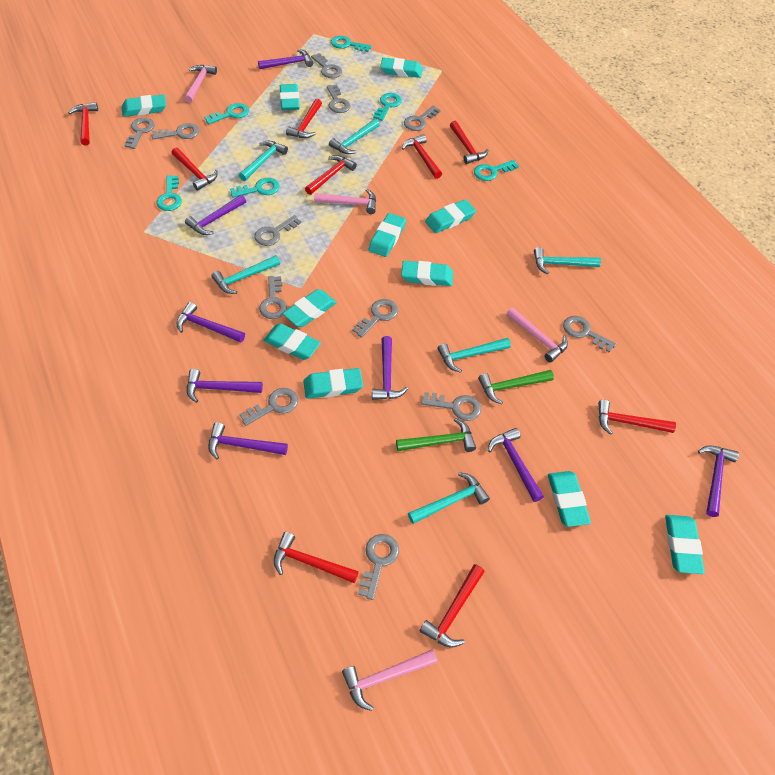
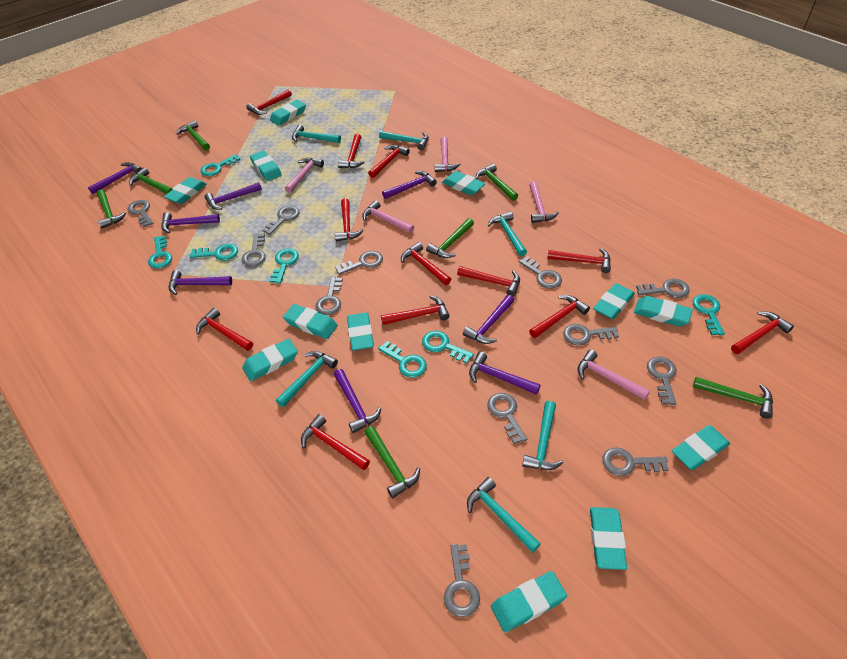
green hammer: [396,418,476,452] [478,370,554,404] = 2 -> [97,190,126,229] [129,167,172,194] [177,120,210,151] [364,426,420,499] [426,218,474,258] [476,164,518,201] [693,377,773,419] = 7
pink hammer: [184,65,217,103] [314,189,376,214] [342,649,437,711] [506,307,568,363] = 4 -> [285,158,324,193] [362,200,414,233] [435,136,460,172] [529,181,559,223] [577,350,650,400] = 5
red hammer: [68,102,98,146] [172,148,217,191] [274,532,359,583] [286,99,322,138] [305,155,357,195] [402,134,442,179] [420,564,485,648] [450,121,488,164] [598,400,676,435] = 9 -> [196,308,253,351] [246,90,292,115] [301,414,370,470] [335,198,364,242] [338,134,365,168] [368,145,410,178] [381,295,450,325] [401,242,451,285] [457,266,520,297] [529,295,590,338] [547,248,611,273] [731,311,794,354] = 12
turquoise eraser: [122,94,166,117] [263,323,321,360] [280,84,300,110] [282,289,337,327] [303,368,363,399] [369,213,406,257] [380,58,423,78] [401,261,453,286] [425,199,476,233] [548,471,591,527] [665,515,705,574] = 11 -> [164,177,207,204] [242,339,298,381] [250,151,282,181] [270,100,306,125] [283,304,338,339] [347,313,374,351] [442,171,485,196] [491,571,567,632] [590,507,627,570] [593,283,635,319] [634,296,693,327] [672,425,730,470] = 12
turquoise key: [157,175,182,211] [204,103,249,124] [230,178,280,198] [331,36,372,52] [373,93,402,121] [474,160,519,181] = 6 -> [148,236,172,269] [190,244,238,261] [200,154,240,176] [270,248,299,284] [378,341,427,378] [422,331,474,363] [693,294,725,336] = 7

